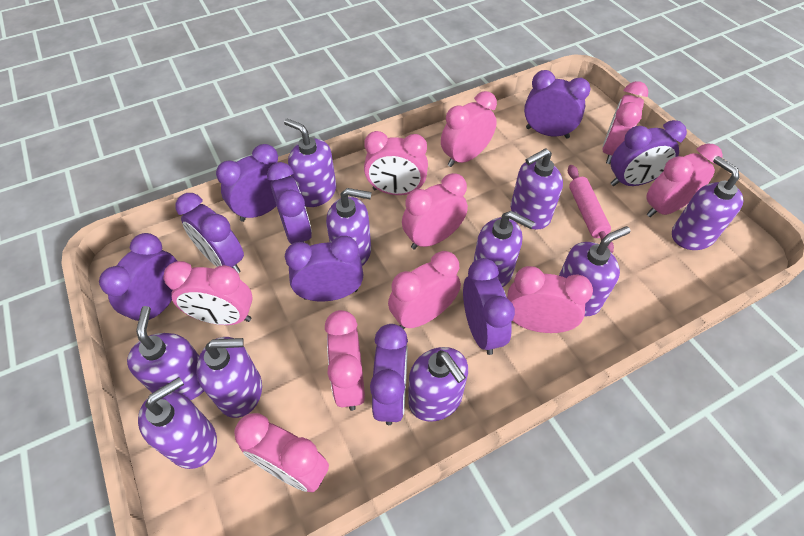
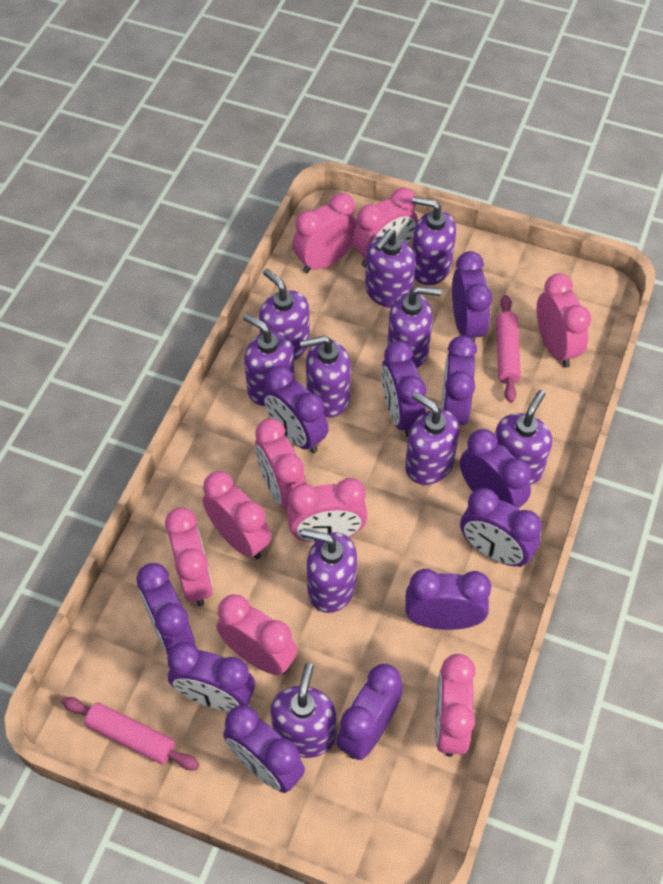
pink clock: [163,261,253,325] [234,413,329,492] [325,310,365,411] [364,131,428,195] [388,251,461,329] [402,173,468,250] [441,91,497,167] [507,266,593,333] [603,81,648,164] [646,144,723,217] = 10 -> [165,508,213,606] [202,471,271,559] [216,594,297,675] [255,419,306,509] [287,478,368,543] [293,193,358,273] [353,188,418,267] [435,654,476,757] [537,273,591,368] = 9
pink rolling pin: [568,165,614,253] = 1 -> [62,697,199,770] [496,295,521,403] = 2
purple clock: [99,233,177,321] [175,193,244,273] [216,144,278,222] [267,162,312,244] [285,236,363,301] [370,324,408,425] [463,258,515,355] [524,70,590,139] [611,120,687,186] = 9 -> [136,563,195,654] [167,642,255,711] [223,705,305,793] [263,366,328,453] [336,664,403,760] [381,341,426,437] [405,569,491,630] [441,335,477,425] [452,251,492,342] [460,429,531,509] [460,488,542,567] = 11

